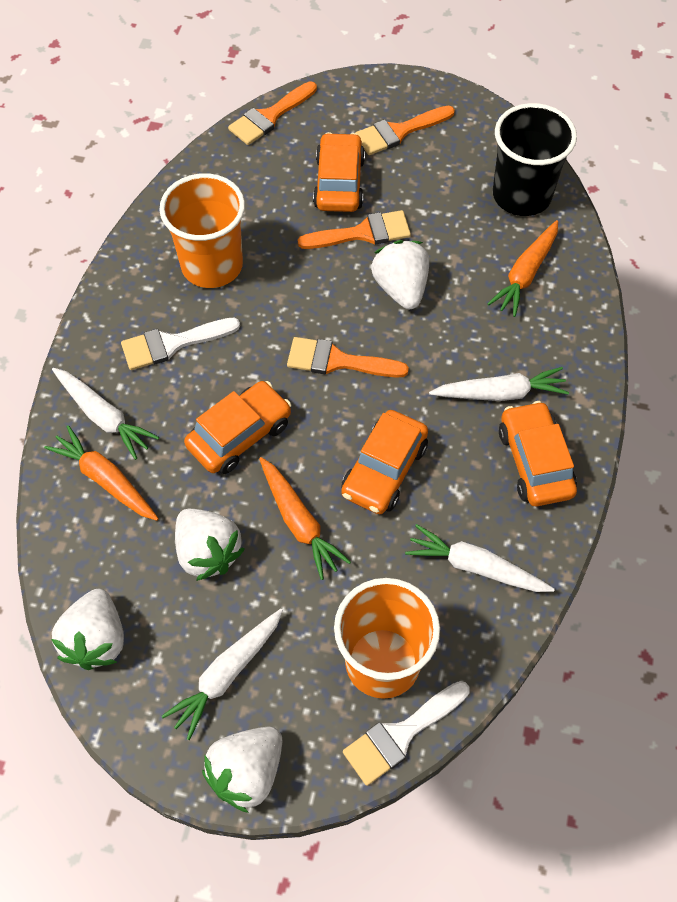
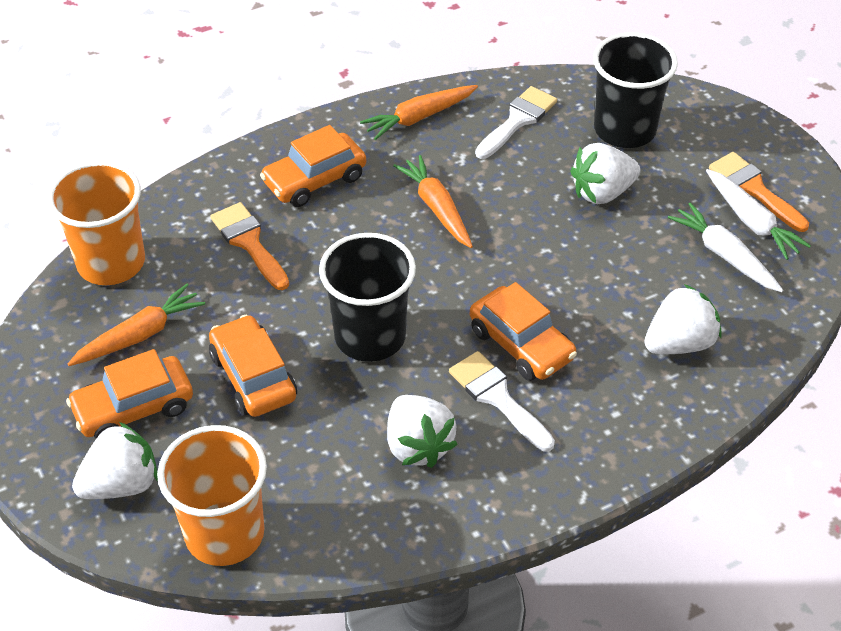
black cup: [493,103,577,216] = 1 -> [319,233,416,362] [593,32,678,148] = 2
orange brush: [228,81,317,145] [287,337,409,378] [298,210,411,249] [355,105,455,155] = 4 -> [210,202,289,290] [709,152,809,232] = 2
white carrot: [52,368,159,460] [162,609,283,740] [405,524,555,592] [429,367,569,401] = 4 -> [668,203,783,292] [706,169,811,260] = 2

